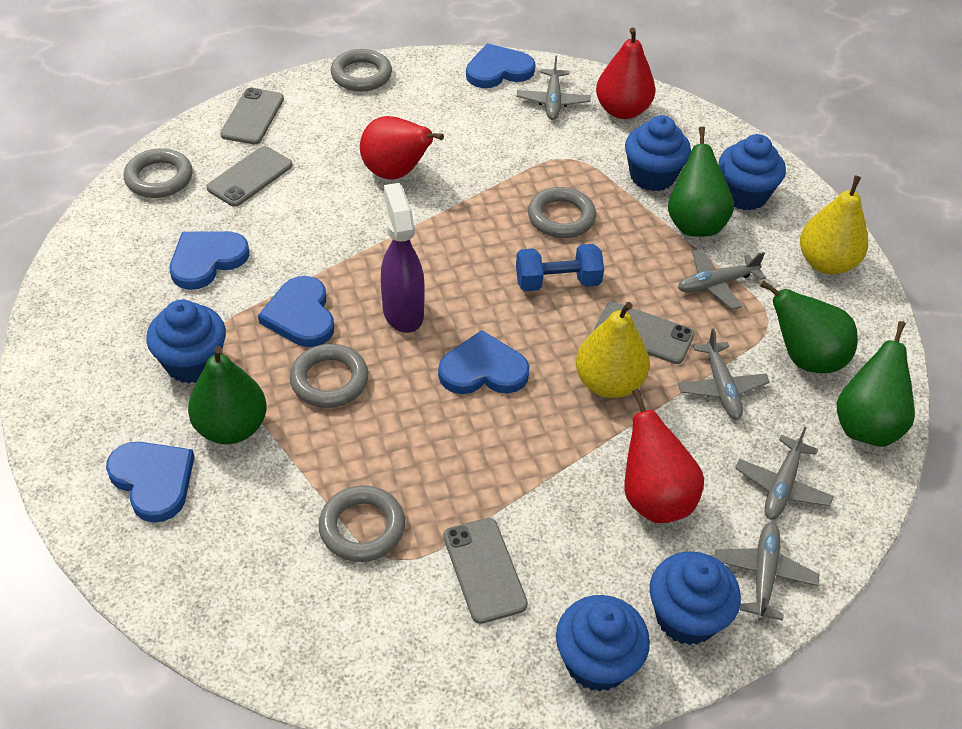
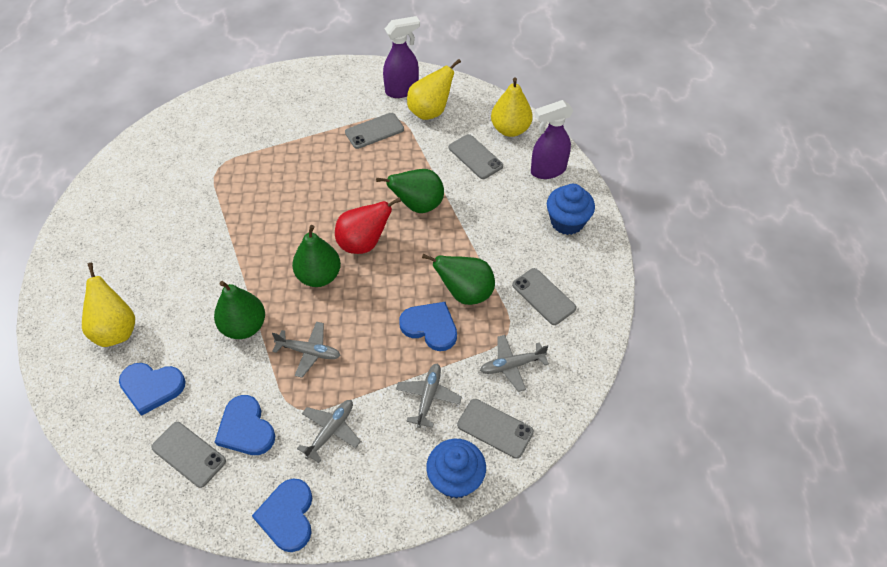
blue cupcake: [146,299,226,383] [556,595,650,692] [625,115,691,191] [650,551,741,645] [719,134,786,211] = 5 -> [426,439,486,499] [547,184,595,235] = 2
blue dumbbell: [516,244,604,291] = 1 -> none = 0
blue heart: [106,442,194,523] [170,231,249,290] [258,276,334,347] [438,330,530,394] [466,44,535,88] = 5 -> [119,363,186,416] [215,395,275,455] [252,479,312,552] [399,302,457,351] = 4
grey phone: [206,146,293,207] [220,88,284,144] [443,518,528,624] [594,302,695,364] = 4 -> [151,422,226,488] [345,113,404,149] [449,134,503,179] [457,399,534,459] [512,268,576,325] = 5
grey plane: [517,55,591,120] [678,249,766,310] [678,328,770,419] [714,523,819,621] [735,427,834,520] = 5 -> [272,322,341,378] [297,400,361,463] [396,364,462,428] [480,335,549,392] = 4
grey ring: [124,148,193,198] [290,344,368,408] [319,485,405,562] [331,49,392,91] [528,187,596,238] = 5 -> none = 0
purple spray bottle: [381,183,425,333] = 1 -> [383,16,420,98] [531,100,573,179] = 2
red pear: [360,116,444,180] [596,27,655,119] [624,389,704,523] = 3 -> [335,197,401,254] = 1
yellow pear: [576,302,650,398] [800,176,868,274] = 2 -> [82,263,135,347] [407,59,461,120] [491,78,533,137] = 3

